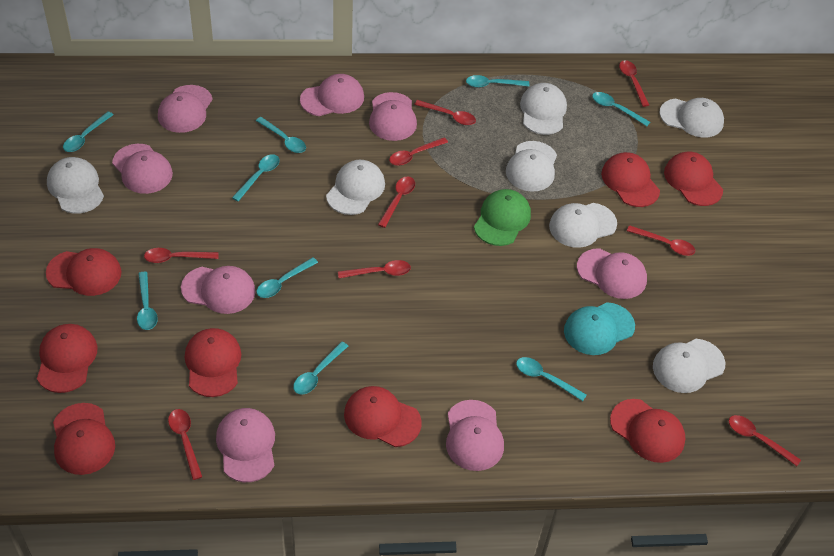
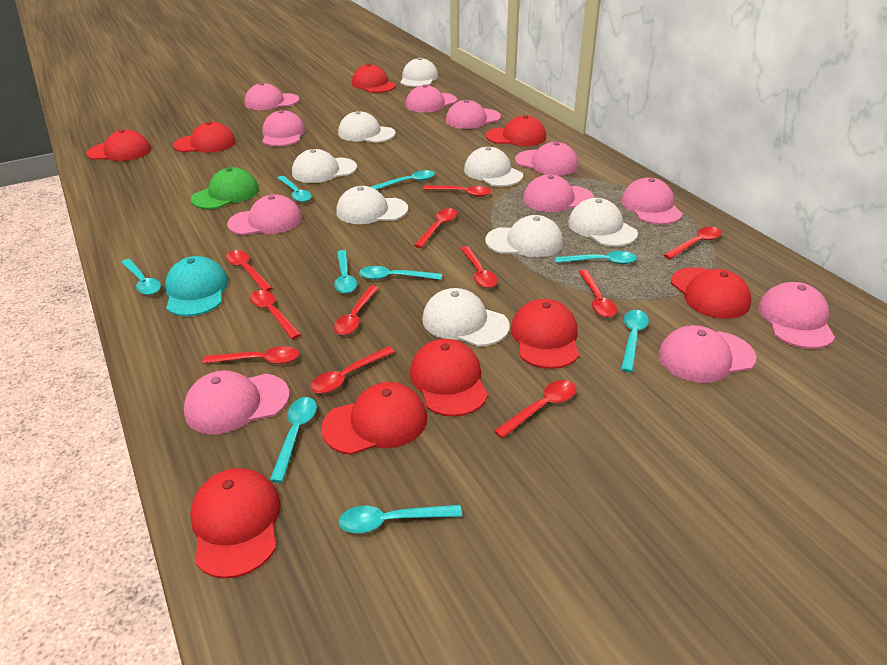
pink cap: [112,144,173,194] [158,85,213,133] [181,266,255,314] [216,408,275,482] [300,74,364,116] [369,92,417,141] [446,400,504,471] [577,248,647,299] = 8 -> [184,371,289,434] [227,194,302,235] [245,83,300,110] [262,110,306,146] [406,85,457,113] [446,100,501,129] [515,142,578,176] [523,174,594,212] [621,177,683,225] [658,325,756,383] [758,282,835,349] = 11
red cap: [37,324,98,393] [46,248,121,296] [53,403,115,475] [185,328,241,397] [344,386,422,447] [601,152,660,207] [610,399,685,463] [664,152,723,206] = 8 -> [86,129,151,161] [173,121,236,153] [190,468,281,579] [321,382,427,455] [352,64,396,93] [410,339,488,417] [486,115,546,146] [511,299,579,369] [671,267,751,319] = 9
red spoon: [144,248,219,263] [168,409,202,480] [338,260,411,278] [378,177,415,228] [389,137,448,166] [414,100,476,125] [619,60,649,107] [627,225,695,256] [728,415,801,466] = 9 -> [202,346,299,364] [226,250,272,291] [250,290,301,339] [310,346,395,394] [334,285,379,335] [414,208,457,248] [423,185,491,197] [460,246,497,288] [494,380,576,438] [578,270,617,318] [664,227,722,259] = 11
white cap: [47,157,104,214] [326,160,385,215] [506,141,557,192] [520,83,567,135] [549,203,617,248] [653,339,725,393] [659,98,724,138] = 7 -> [292,149,357,183] [336,186,408,224] [338,111,396,143] [400,57,438,87] [422,288,510,347] [464,147,523,187] [485,215,563,257] [568,198,638,247] = 8

